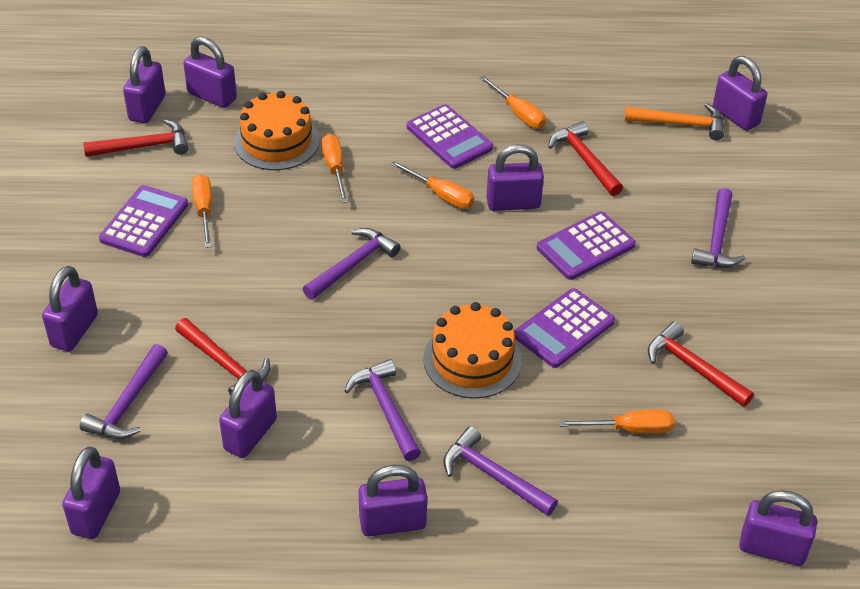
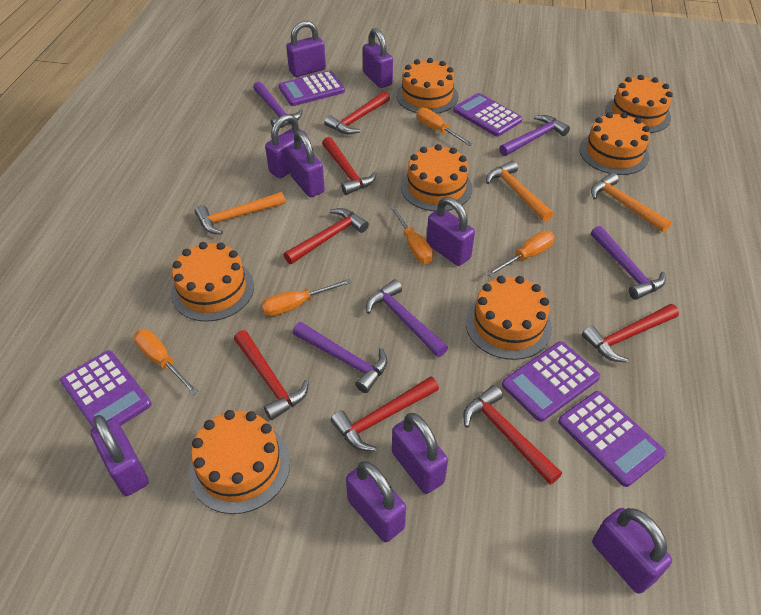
orange cake: [234,91,320,170] [423,302,522,399] = 2 -> [171,242,254,322] [189,410,290,514] [396,58,458,114] [401,144,472,211] [466,276,552,360] [579,112,650,175] [605,75,673,133] = 7
orange hammer: [624,103,724,140] = 1 -> [195,192,285,235] [486,160,553,222] [591,173,672,232] = 3
purple calculator: [99,185,188,257] [407,104,493,169] [514,288,615,368] [537,212,636,280] = 4 -> [60,350,152,428] [279,71,345,106] [453,93,522,136] [502,341,600,422] [558,391,666,487] = 5
red hammer: [83,119,188,157] [175,318,270,396] [548,121,623,196] [648,321,754,407] = 4 -> [234,330,309,420] [284,208,369,264] [322,137,377,195] [324,91,390,134] [330,376,439,451] [463,385,562,485] [582,304,679,362] = 7

